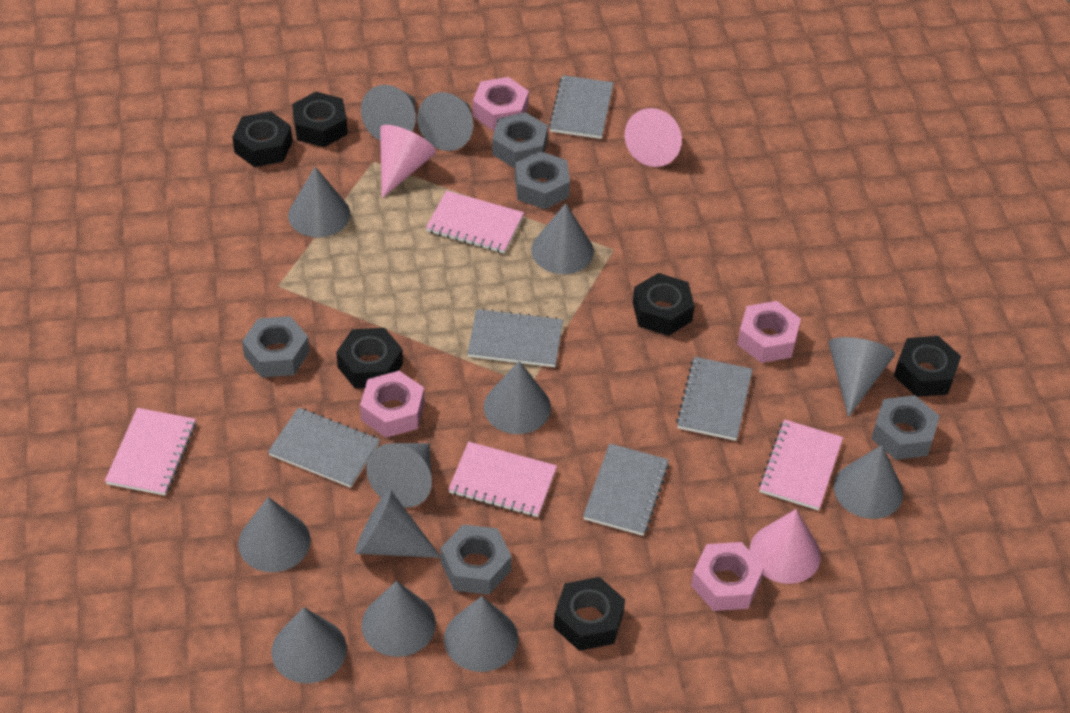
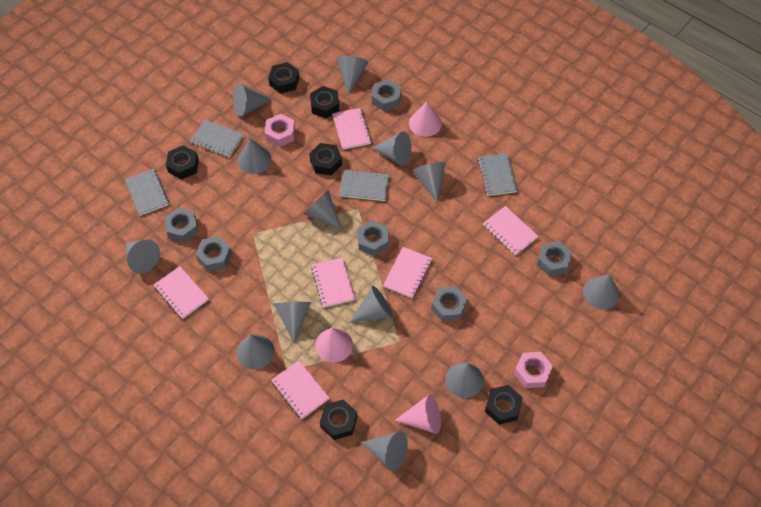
grey notebook: [268,408,380,488] [467,308,563,367] [549,75,614,139] [583,444,669,536] [676,357,753,441] = 5 -> [125,169,169,216] [190,119,243,157] [339,169,389,201] [478,153,518,196] = 4
grey nut: [242,316,310,377] [441,524,512,595] [492,112,548,168] [515,151,570,209] [871,395,940,460] = 5 -> [164,207,198,242] [196,236,232,271] [357,220,389,256] [372,79,401,111] [431,286,468,322] [537,241,572,276] = 6
pink notebook: [105,408,196,495] [426,190,524,253] [448,442,557,517] [759,419,843,510] = 4 -> [154,266,209,319] [271,360,329,419] [311,257,355,308] [332,108,371,150] [383,247,432,298] [483,206,539,255] = 6
pink nut: [360,371,424,438] [473,77,529,131] [691,542,764,611] [737,301,801,363] = 4 -> [265,114,295,147] [514,352,553,388] = 2

